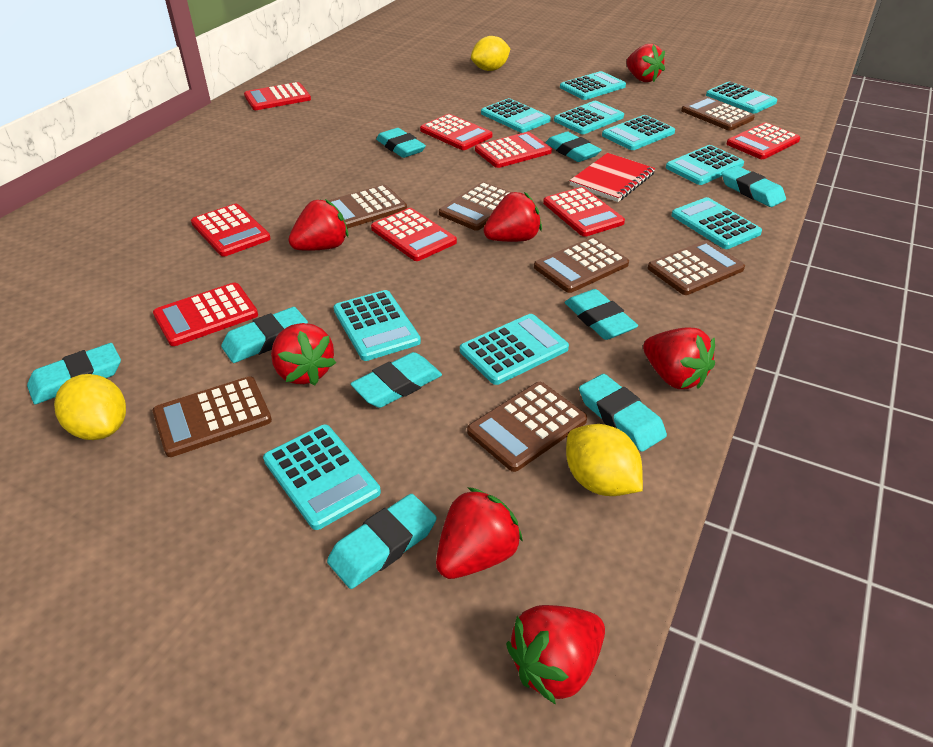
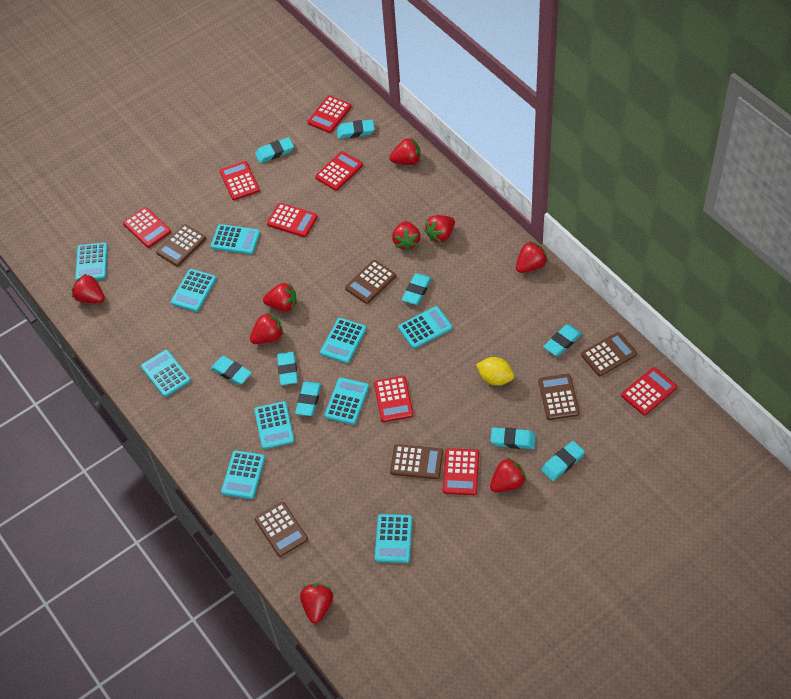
brown calculator: [153,376,272,457] [329,185,407,229] [439,182,511,231] [467,382,587,472] [534,237,629,293] [648,240,745,295] [681,96,755,131] = 7 -> [156,224,206,267] [255,502,308,557] [345,260,396,304] [390,444,443,479] [538,374,580,420] [581,332,637,376] = 6
red notebook: [570,153,655,202] = 1 -> none = 0
red strawberry: [271,323,336,385] [288,199,348,251] [436,487,523,579] [483,192,542,242] [506,605,605,705] [626,44,665,82] [643,327,715,389] = 7 -> [72,274,105,303] [250,312,284,344] [263,283,297,312] [300,583,333,624] [389,138,421,165] [392,221,421,251] [424,215,455,243] [490,458,526,492] [516,241,548,273] = 9
yellow lemon: [54,374,126,440] [471,36,510,71] [566,424,643,496] = 3 -> [476,357,514,386] = 1

